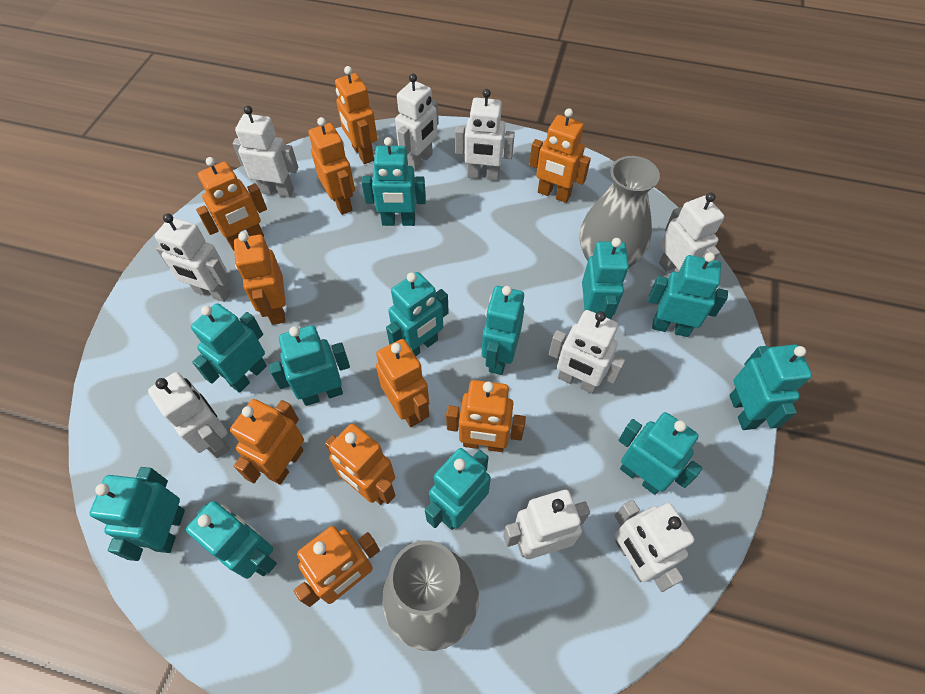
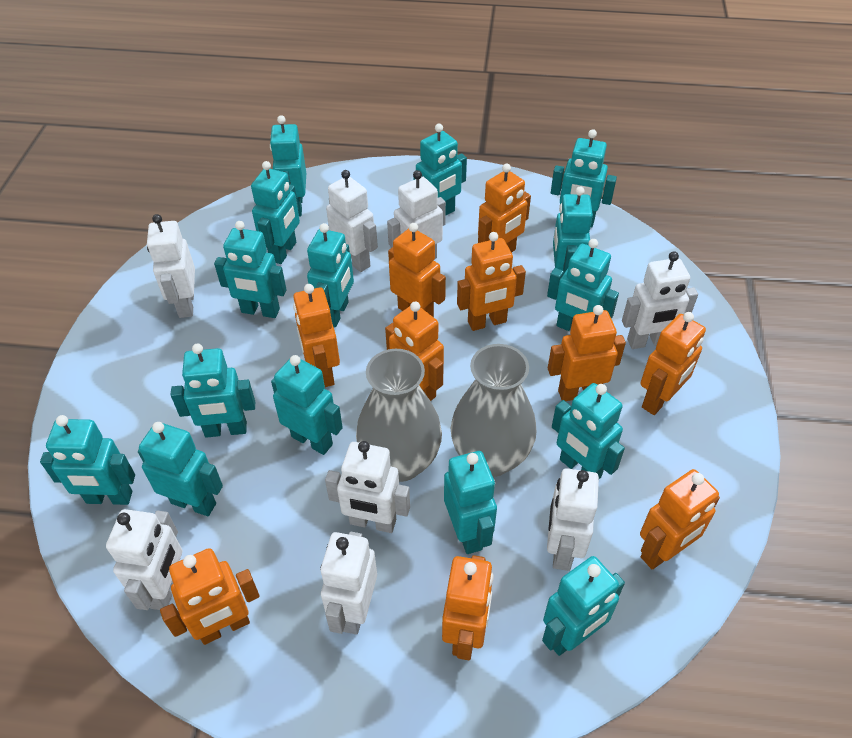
turquoise robot: [90,467,185,561] [186,501,277,579] [191,303,267,393] [269,325,350,406] [361,137,426,226] [386,272,449,356] [425,448,491,530] [482,286,524,375] [582,238,629,319] [619,412,703,495] [648,252,728,337] [729,344,812,430] = 12 -> [40,415,135,505] [138,422,223,516] [171,343,255,438] [214,221,286,318] [251,161,300,264] [270,115,306,217] [271,355,343,455] [307,223,354,328] [414,123,467,215] [444,451,497,554] [542,556,625,656] [547,239,619,331] [551,129,617,227] [552,383,625,479] [553,186,593,274] = 15
white robot: [148,372,230,458] [155,213,231,302] [233,106,298,198] [395,74,439,171] [455,89,515,181] [503,490,590,559] [549,310,625,394] [615,500,695,592] [659,193,724,272] = 9 -> [106,509,182,610] [147,214,195,318] [320,532,377,635] [325,441,410,533] [326,170,378,272] [387,170,446,259] [547,468,599,571] [622,251,698,349] = 8

